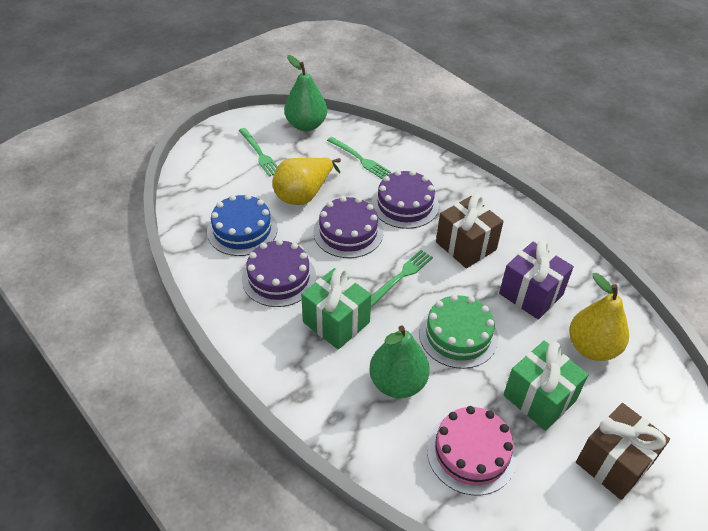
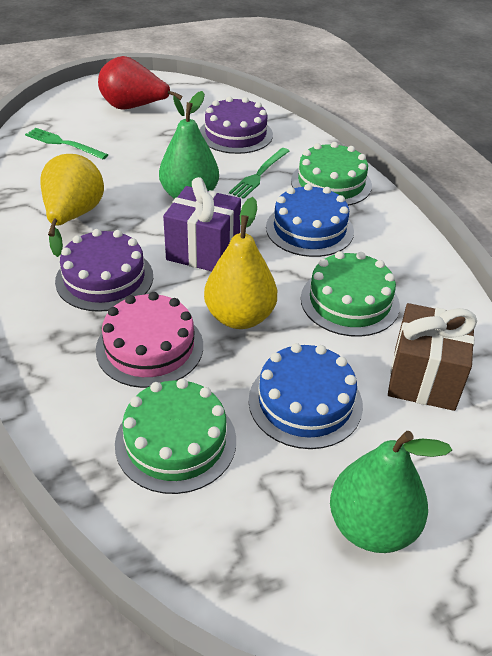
blue cake: [207,194,277,256] = 1 -> [249,343,363,449] [266,184,354,257] = 2
brown gift: [436,194,504,268] [576,403,670,500] = 2 -> [388,303,477,411] = 1
green cake: [419,294,498,369] = 1 -> [115,378,236,494] [291,142,372,206] [301,251,400,337] = 3
green fork: [239,128,278,177] [327,137,391,179] [371,250,433,307] = 3 -> [25,128,108,160] [229,148,289,199] = 2
green gift: [301,267,371,350] [504,341,589,430] = 2 -> none = 0
purple cake: [242,239,316,307] [313,196,383,258] [372,170,439,229] = 3 -> [55,229,153,312] [200,96,273,154] = 2
red pear: none = 0 -> [98,56,185,116] = 1

